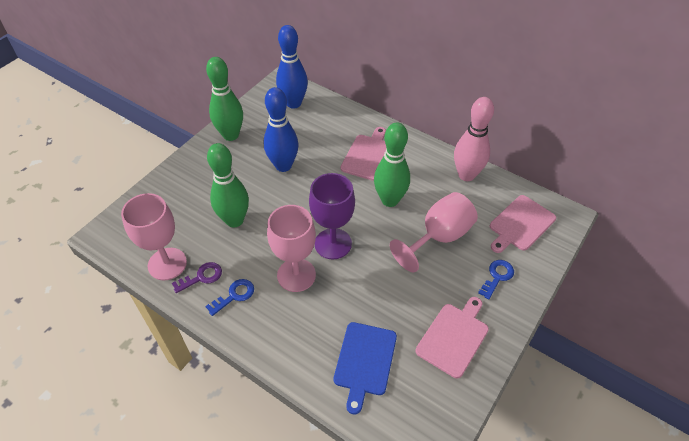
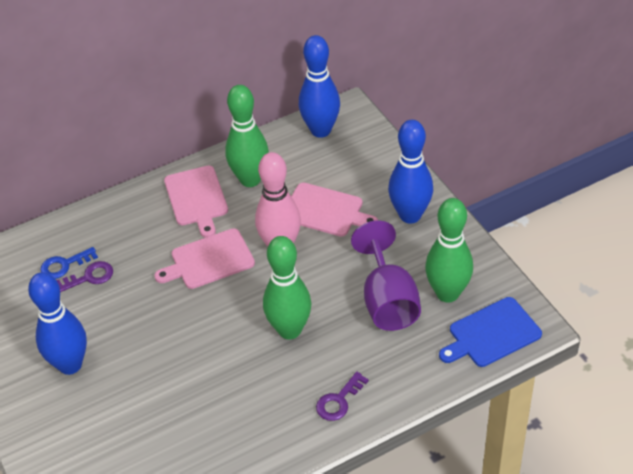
blue bowling pin: [264,87,298,172] [276,25,308,109] = 2 -> [28,272,87,375] [299,35,340,138] [388,120,433,223] = 3
blue key: [205,279,254,316] [478,260,514,299] = 2 -> [40,247,98,279] = 1
pink goblet: [121,193,187,280] [267,205,316,292] [390,192,478,272] = 3 -> none = 0
purple key: [172,262,222,293] = 1 -> [57,261,113,292] [316,372,369,421] = 2

